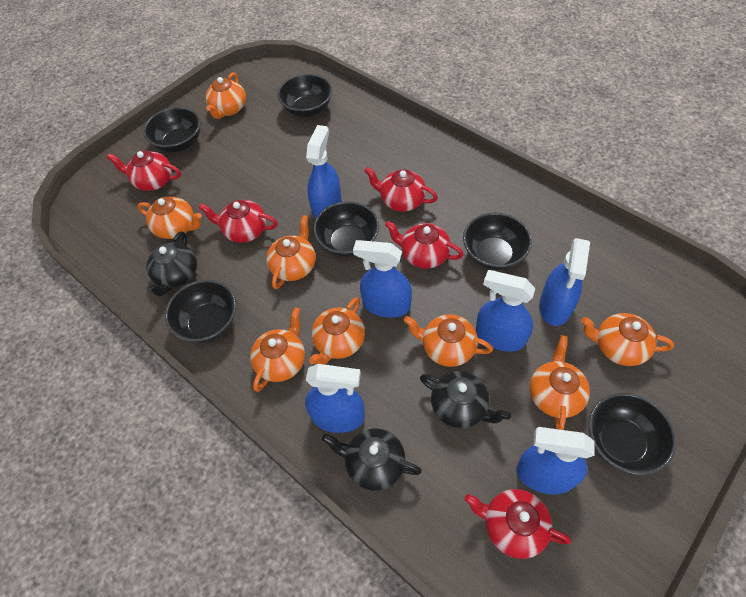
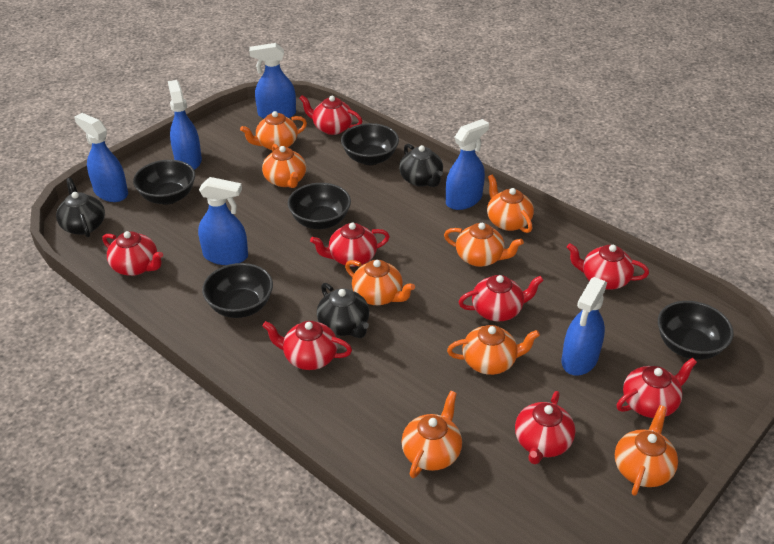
black bowl: [143,107,201,153] [165,280,236,343] [277,74,332,117] [313,201,379,257] [463,212,532,270] [589,393,676,475] = 6 -> [133,160,195,205] [202,263,273,318] [288,183,351,229] [341,123,399,165] [658,301,734,360] = 5
red teapot: [107,151,181,191] [198,200,278,243] [364,167,438,212] [385,221,464,269] [464,489,571,559] = 5 -> [102,231,163,276] [263,321,352,370] [299,95,362,135] [310,223,390,267] [459,275,544,322] [515,391,575,464] [567,243,649,290] [617,358,697,418] = 8

